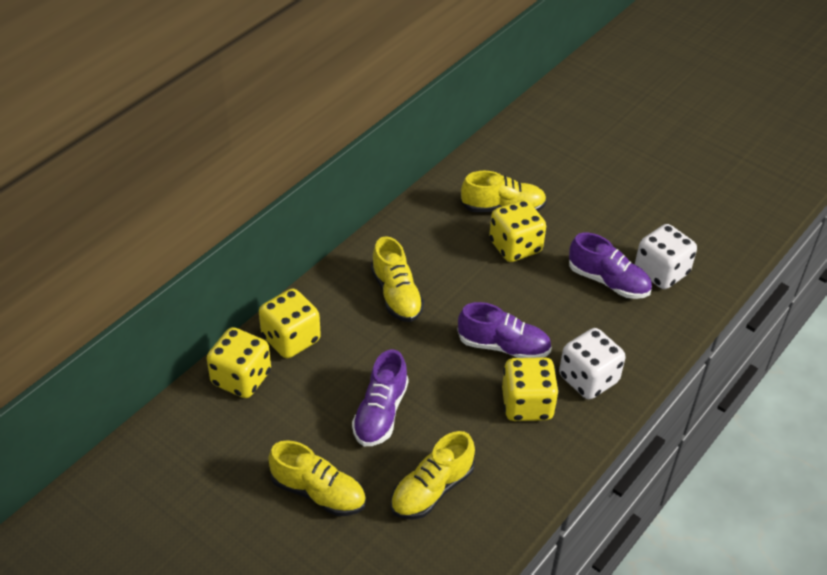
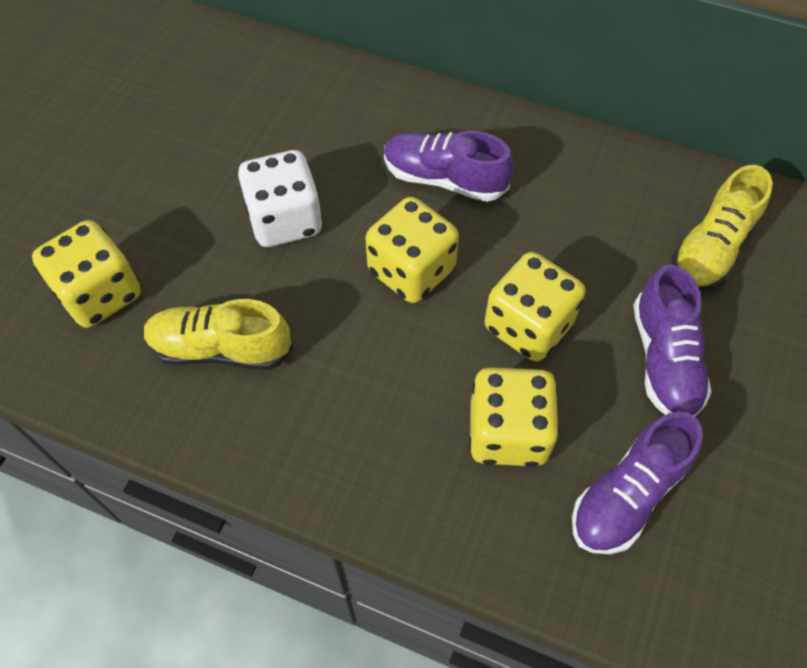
white dice: [559,328,625,399] [635,224,697,289] = 2 -> [238,150,323,247] = 1
yellow shoe: [268,440,366,516] [371,236,424,322] [391,431,475,520] [461,171,547,212] = 4 -> [144,299,293,370] [672,165,773,291] = 2

